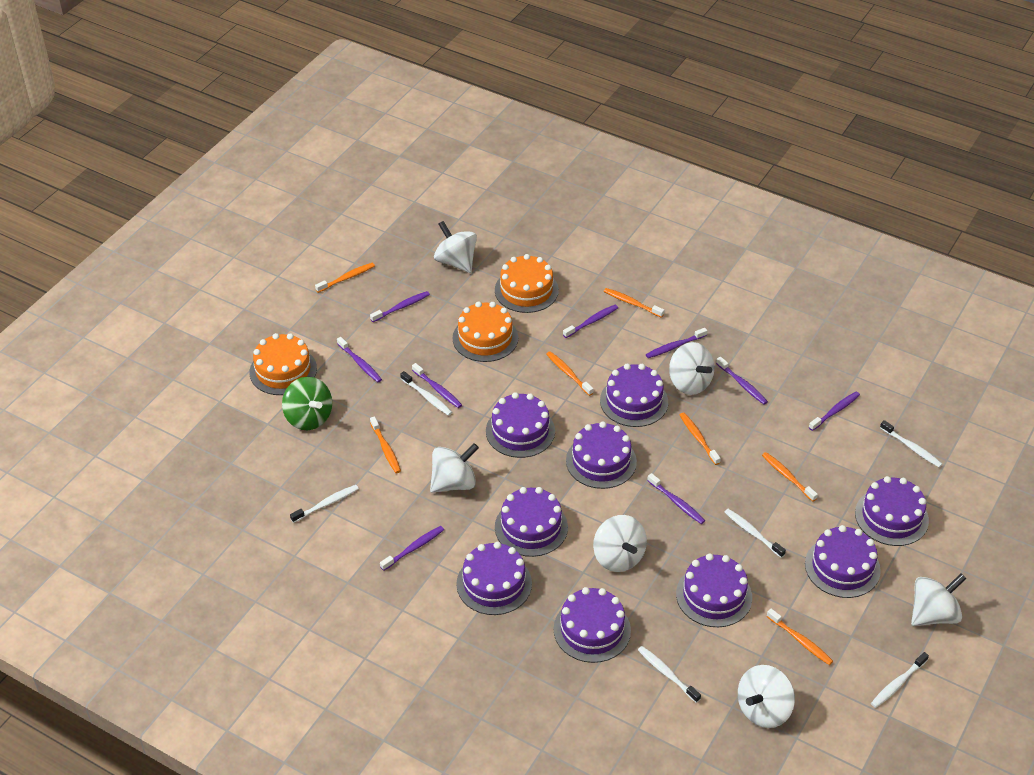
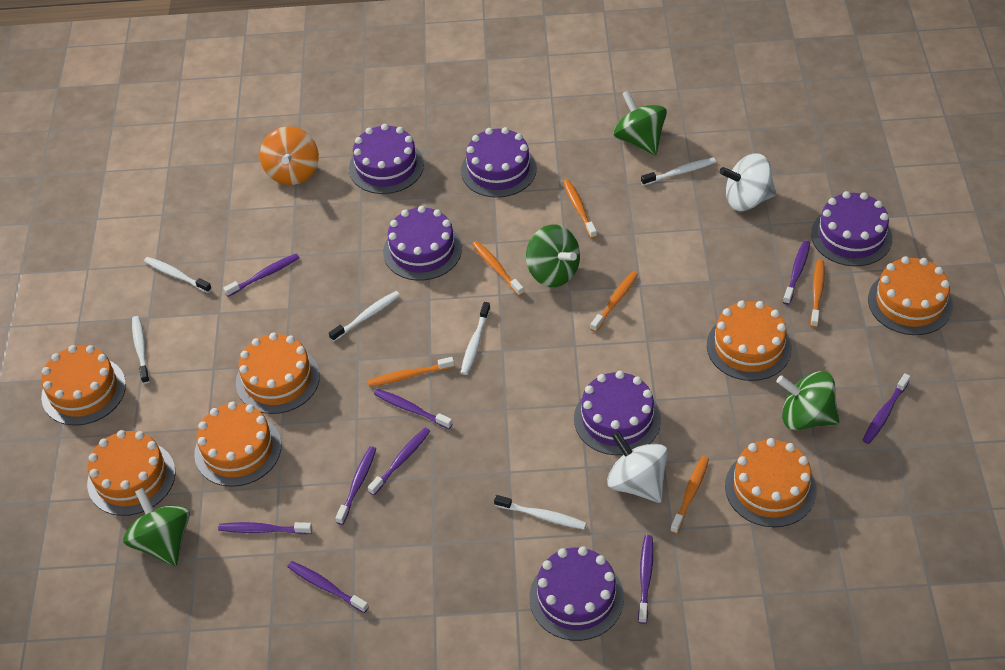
green spinning top: [282,377,332,430] = 1 -> [123,488,190,566] [526,224,580,287] [613,90,667,155] [776,371,839,430] = 4
orange cake: [249,333,317,395] [453,302,518,362] [495,254,559,313] = 3 -> [41,345,126,426] [87,430,175,516] [194,401,281,487] [236,333,320,414] [707,300,792,381] [725,438,816,527] [868,256,953,335] = 7
orange spinning top: none = 0 -> [260,126,319,185] = 1
orange toothbrush: [315,263,375,293] [370,416,401,473] [546,351,593,396] [604,288,664,318] [680,412,721,465] [762,452,818,502] [767,609,833,665] = 7 -> [368,357,454,387] [472,241,524,296] [563,180,597,239] [590,271,638,332] [670,456,709,534] [810,260,825,328] = 6
purple cake: [456,542,532,615] [486,392,555,458] [495,487,568,557] [554,587,631,663] [566,421,637,489] [600,364,668,427] [676,553,752,627] [805,525,881,598] [855,476,929,546] = 9 -> [349,124,424,194] [383,206,462,281] [461,127,537,198] [529,546,624,641] [574,371,661,455] [811,191,892,266] = 6
white spinning top: [430,443,479,493] [434,221,477,273] [593,515,647,572] [669,342,714,395] [738,665,795,728] [911,573,966,626] = 6 -> [607,431,668,503] [720,153,776,211] = 2

